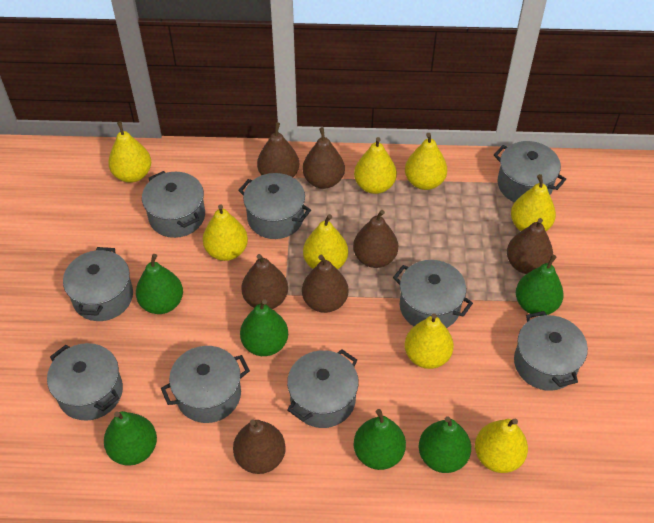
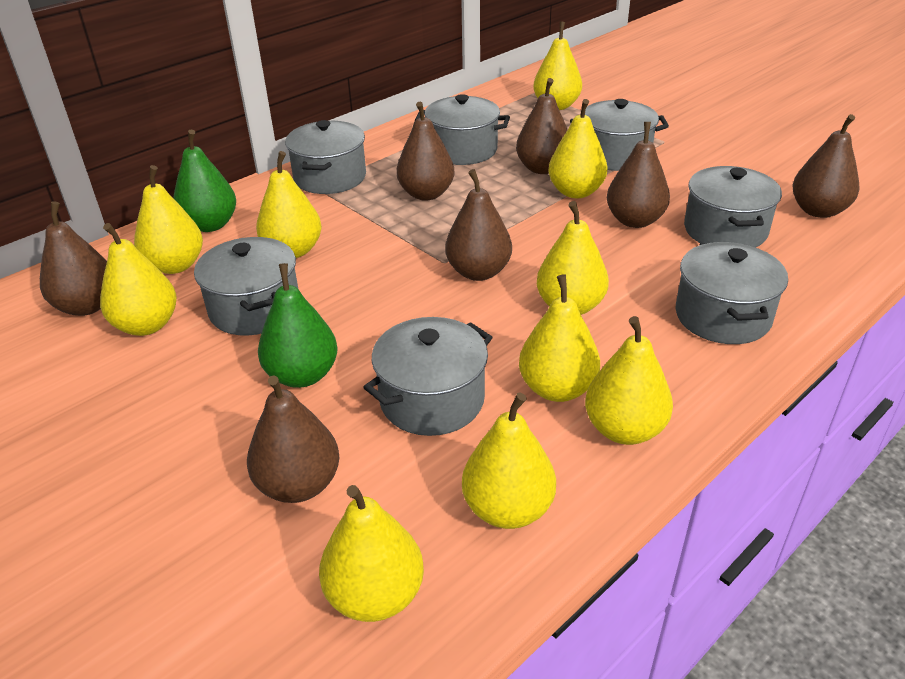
green pear: [104,411,157,466] [136,254,183,314] [240,299,288,356] [354,409,406,470] [419,416,471,473] [516,255,564,316] = 6 -> [173,130,236,232] [258,263,338,388] = 2
grey pot: [47,343,123,421] [63,247,133,321] [142,171,205,238] [161,346,250,423] [238,173,311,239] [287,349,359,428] [393,260,473,328] [494,141,566,202] [514,311,588,391] = 9 -> [194,237,298,336] [285,120,366,194] [363,317,492,436] [415,94,510,165] [570,99,669,171] [675,242,788,344] [684,166,782,248] = 7
yellow pear: [108,121,151,183] [203,204,248,261] [303,214,348,269] [354,137,397,194] [405,133,447,190] [405,313,454,369] [475,418,528,473] [511,174,556,231] = 8 -> [100,223,177,336] [134,165,203,274] [256,151,322,258] [319,485,424,622] [462,393,556,529] [519,274,600,402] [533,22,582,110] [537,201,609,315] [548,99,607,198] [585,316,673,445] = 10

